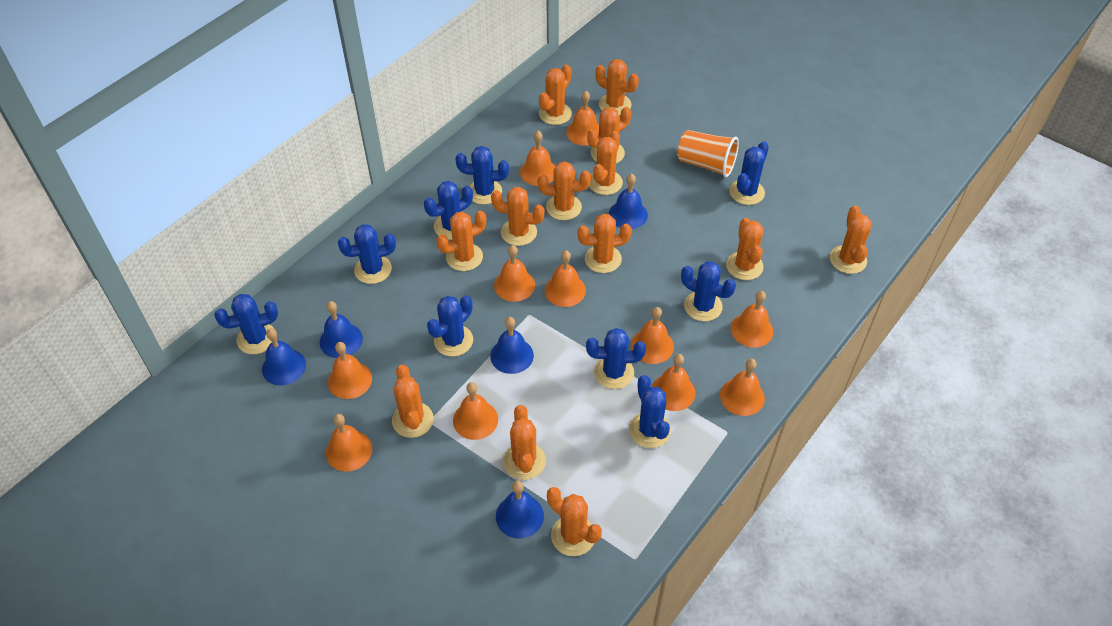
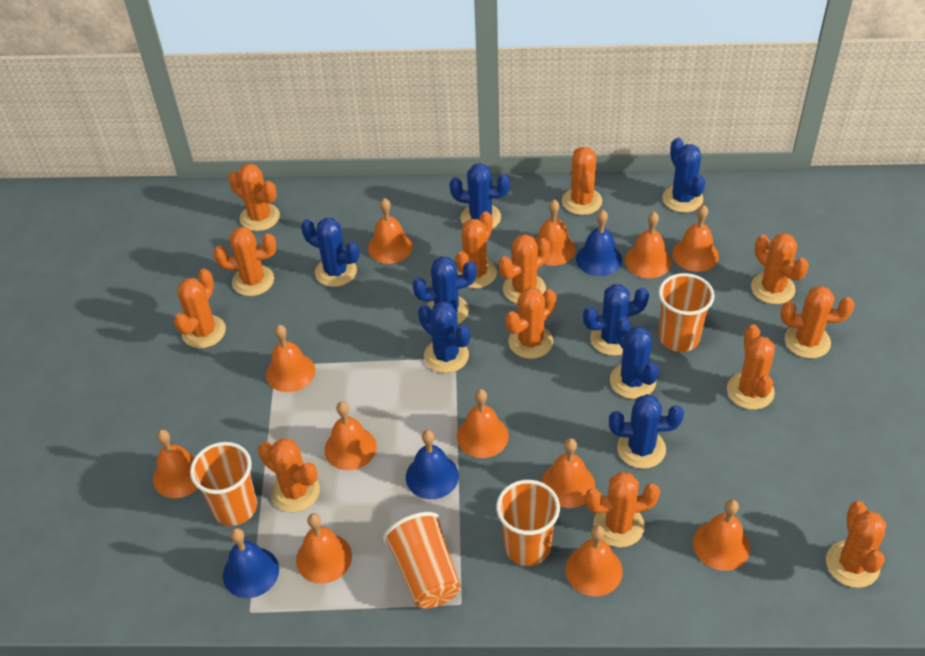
blue bell: [262,328,306,385] [320,301,363,358] [490,317,534,374] [496,481,544,539] [609,173,648,229] = 5 -> [223,528,279,598] [406,430,459,499] [576,210,622,276] = 3
blue cactus: [214,294,278,354] [338,224,396,284] [424,181,473,240] [427,295,473,356] [456,146,509,205] [586,328,646,389] [629,375,671,448] [681,261,736,321] [730,141,769,205] = 9 -> [301,218,360,287] [412,256,477,324] [418,301,470,373] [450,163,510,229] [583,284,649,356] [609,394,684,469] [610,317,659,399] [662,138,705,212] = 8
orange bell: [326,414,372,472] [328,342,372,399] [453,382,498,440] [494,245,535,302] [520,131,556,186] [545,250,586,307] [566,91,599,146] [631,307,674,364] [652,354,696,411] [720,359,765,416] [731,291,773,348] = 11 -> [153,430,198,498] [266,325,315,392] [296,513,352,583] [325,401,377,470] [368,198,413,264] [457,389,509,458] [535,199,576,266] [541,438,595,508] [565,525,623,596] [625,212,671,278] [672,205,719,272] [693,499,750,571] = 12
orange cup: [677,130,739,177] = 1 -> [190,442,257,526] [383,512,461,608] [496,480,560,566] [658,273,715,352] = 4

